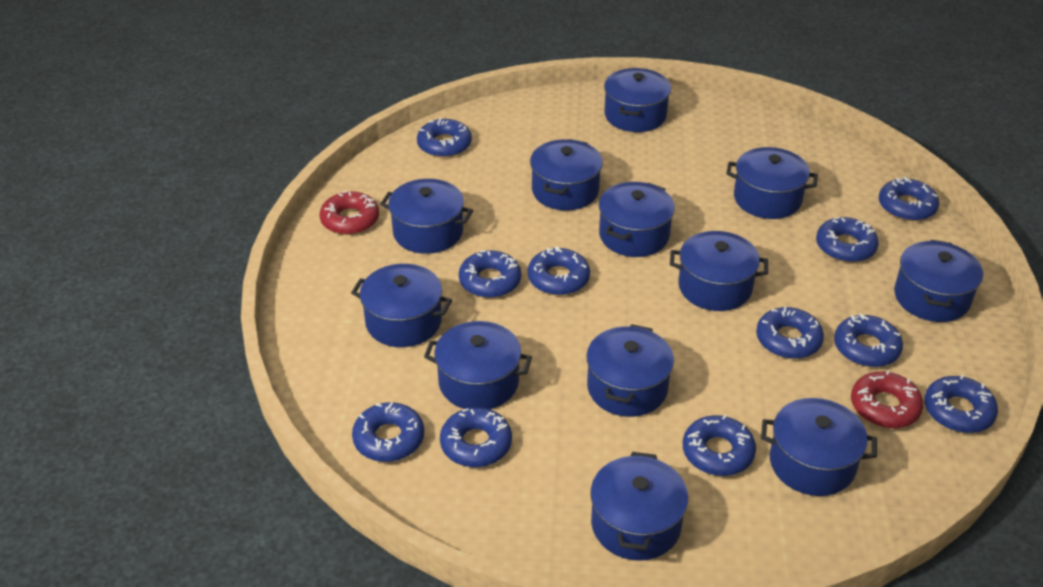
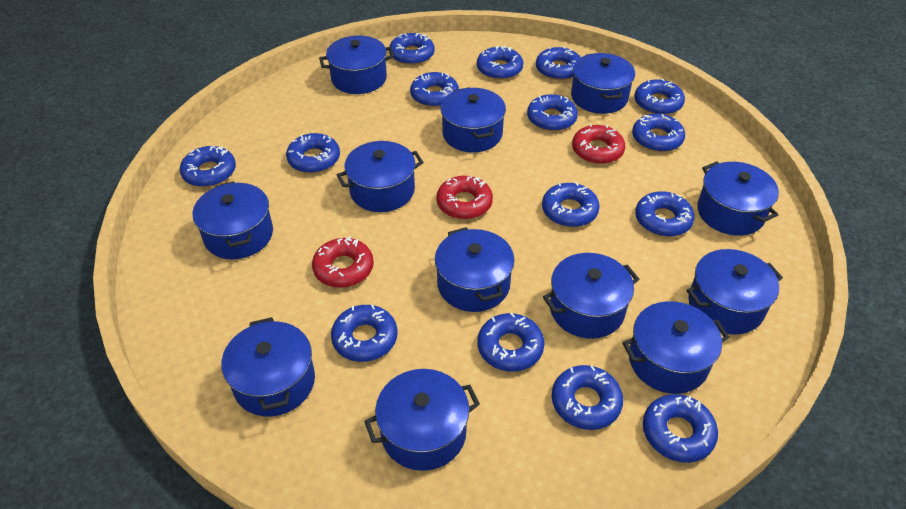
blue donut: [352,402,424,462] [417,118,472,158] [440,408,512,467] [459,250,521,298] [528,246,590,295] [683,415,756,476] [756,306,824,359] [816,217,879,262] [834,313,903,367] [879,177,939,221] [924,375,998,433] = 11 -> [180,146,236,187] [286,133,340,173] [331,305,398,362] [389,33,435,65] [410,72,459,107] [477,45,523,80] [477,313,544,372] [527,94,578,131] [536,46,581,80] [542,182,600,227] [552,365,623,430] [632,114,685,152] [634,79,685,115] [635,191,694,237] [643,394,718,463] = 15
red donut: [320,191,379,235] [851,370,923,428] = 2 -> [312,236,374,288] [436,176,493,219] [572,124,625,164] = 3

